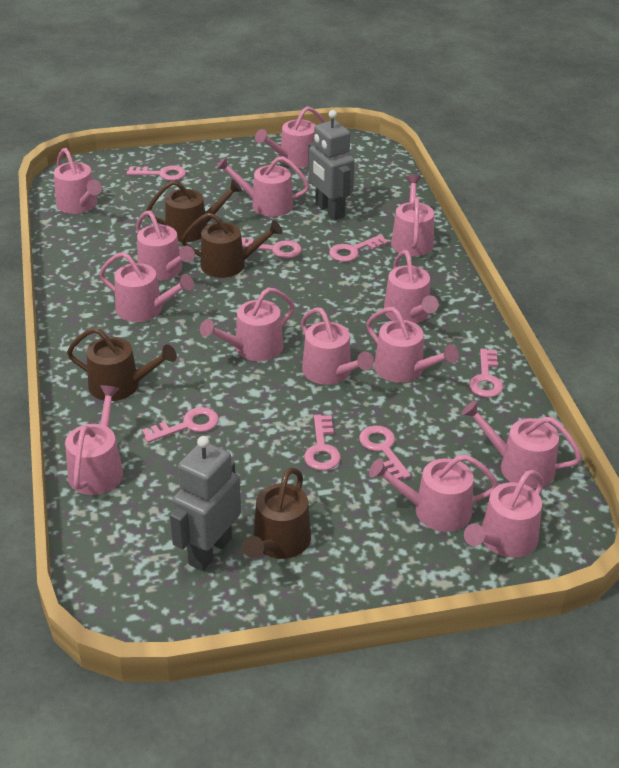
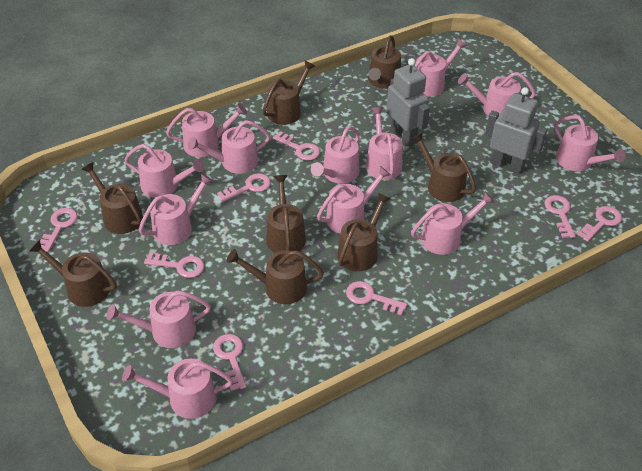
brown watering can: [67,328,177,401] [146,179,242,242] [181,213,283,278] [242,468,311,559] = 4 -> [29,240,117,307] [81,162,143,234] [227,249,324,304] [262,61,315,125] [266,175,306,253] [337,193,391,271] [368,35,401,89] [411,132,476,202] = 8
pink key: [127,166,186,181] [142,407,219,443] [242,237,302,258] [304,415,341,471] [329,235,389,262] [359,426,411,480] [469,349,503,398] = 7 -> [40,208,77,252] [144,253,204,278] [213,334,246,391] [217,173,271,202] [273,131,320,161] [346,281,407,315] [545,195,576,238] [577,206,622,242] = 8
pink watering can: [54,148,102,214] [65,385,123,495] [99,252,194,322] [136,211,195,281] [200,288,295,361] [216,156,310,217] [255,106,325,168] [301,308,374,385] [366,307,459,383] [369,454,499,532] [384,250,439,323] [391,175,434,256] [461,400,582,489] [464,470,544,558] = 14 -> [107,291,211,348] [122,359,233,419] [125,144,204,198] [139,173,213,245] [166,103,247,157] [188,120,270,174] [311,126,360,184] [317,166,391,233] [366,107,403,180] [411,192,495,255] [414,39,467,97] [458,72,536,116] [554,115,626,171] = 13

